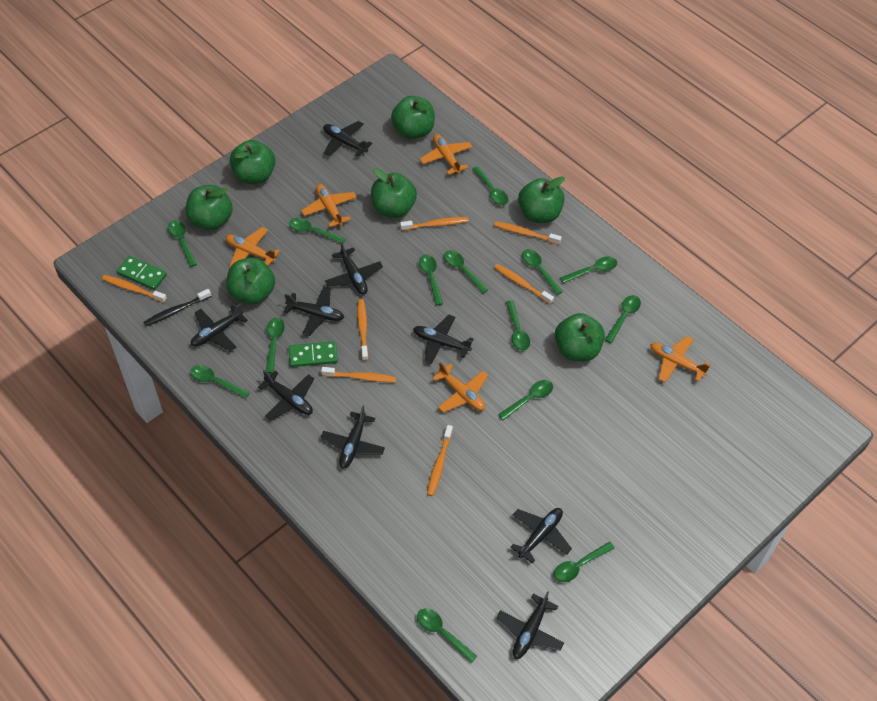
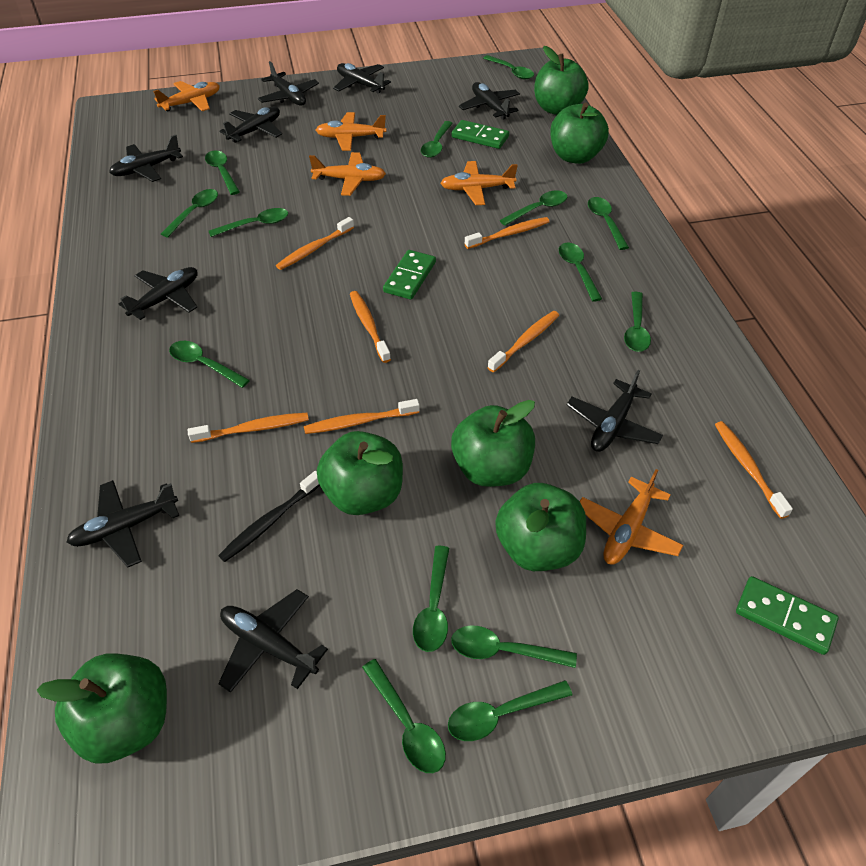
green apple: [186,185,233,230] [226,257,275,305] [230,140,276,184] [371,168,417,218] [391,96,435,139] [518,177,565,223] [555,313,605,361] = 7 -> [37,653,167,764] [317,431,403,515] [451,400,535,487] [495,483,586,571] [534,46,589,115] [550,103,609,164] = 6
green domino: [117,256,167,290] [289,341,338,367] = 2 -> [383,250,436,299] [451,120,509,149] [736,576,838,655] = 3

